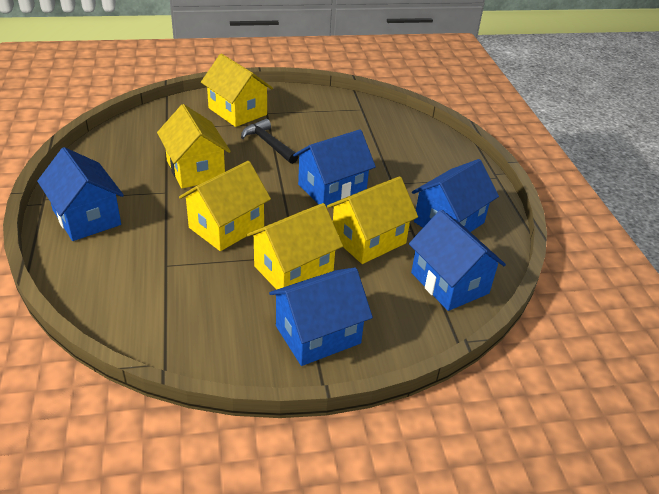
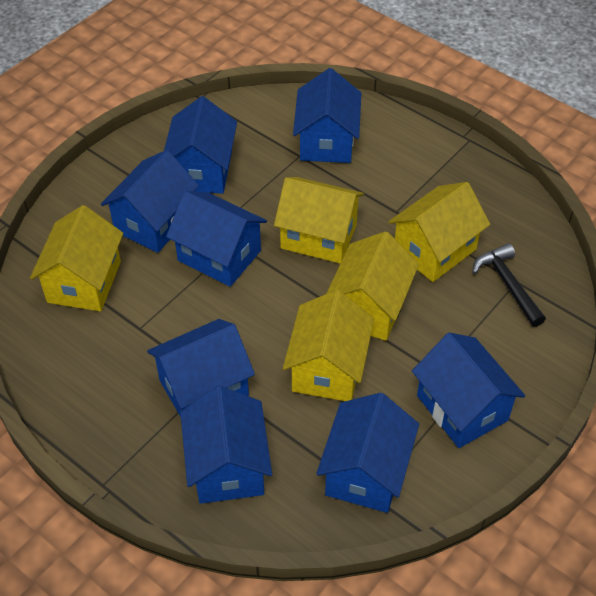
blue house: [37,147,124,241] [269,268,373,366] [293,129,376,207] [409,210,506,311] [412,159,499,232] = 5 -> [101,150,199,253] [147,319,255,417] [164,96,237,194] [166,191,267,287] [180,386,272,504] [293,68,361,163] [316,393,419,513] [412,333,525,448] = 8

